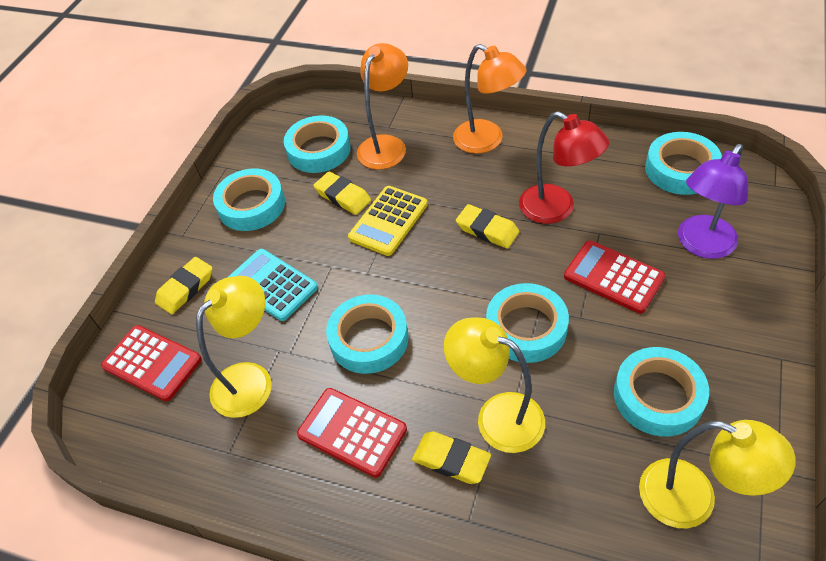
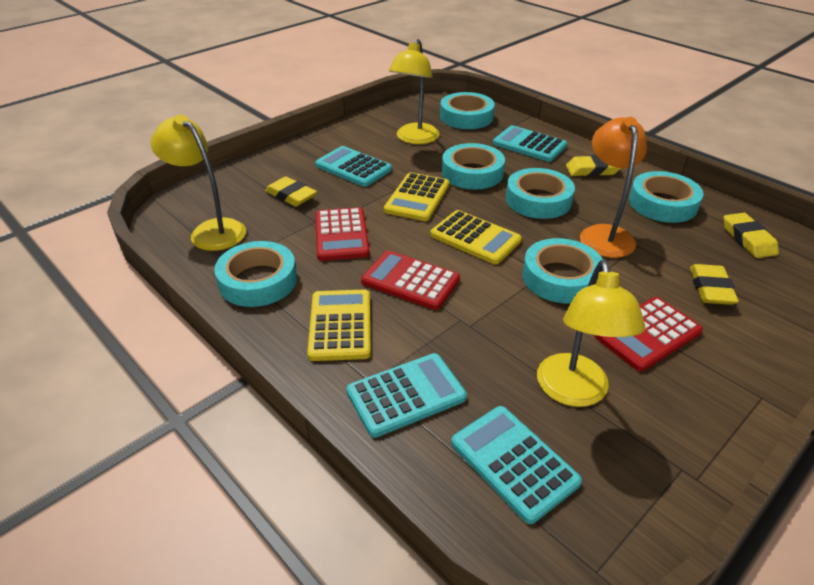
orange lamp: [357,43,408,170] [453,44,527,154] = 2 -> [580,117,647,258] = 1
purple lamp: [678,144,748,259] = 1 -> none = 0
red lamp: [519,111,609,224] = 1 -> none = 0
turquoise calculator: [227,249,318,321] = 1 -> [315,146,392,187] [346,353,467,438] [451,406,582,524] [493,125,567,162] = 4
yellow calculator: [348,186,428,256] = 1 -> [307,290,371,361] [384,172,450,221] [430,210,522,264] = 3

